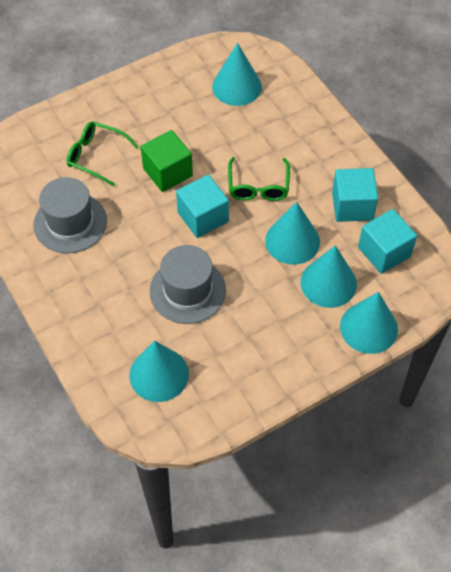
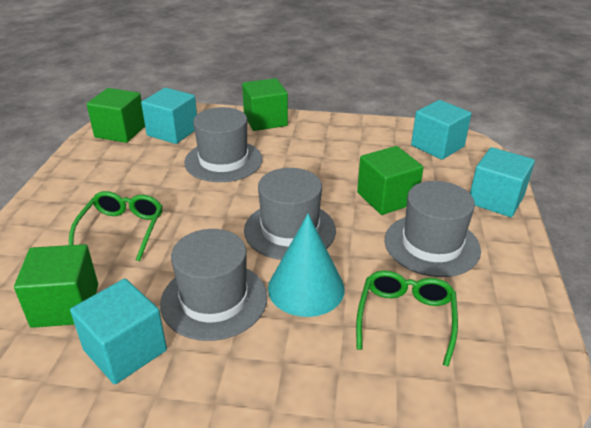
green cube: [141,130,193,192] = 1 -> [14,244,98,328] [87,88,145,143] [242,78,288,131] [357,146,424,215] = 4
grey hat: [34,177,107,254] [150,245,226,324] = 2 -> [160,229,267,341] [184,107,263,182] [244,168,336,260] [385,181,481,277] = 4
turquoise cone: [129,341,189,402] [212,43,262,106] [265,202,320,265] [301,245,357,308] [340,292,398,354] = 5 -> [268,214,345,317] = 1
turquoise cube: [176,175,229,238] [332,168,378,222] [358,209,417,274] = 3 -> [70,279,167,384] [141,88,197,144] [411,100,471,160] [470,147,535,217] = 4

